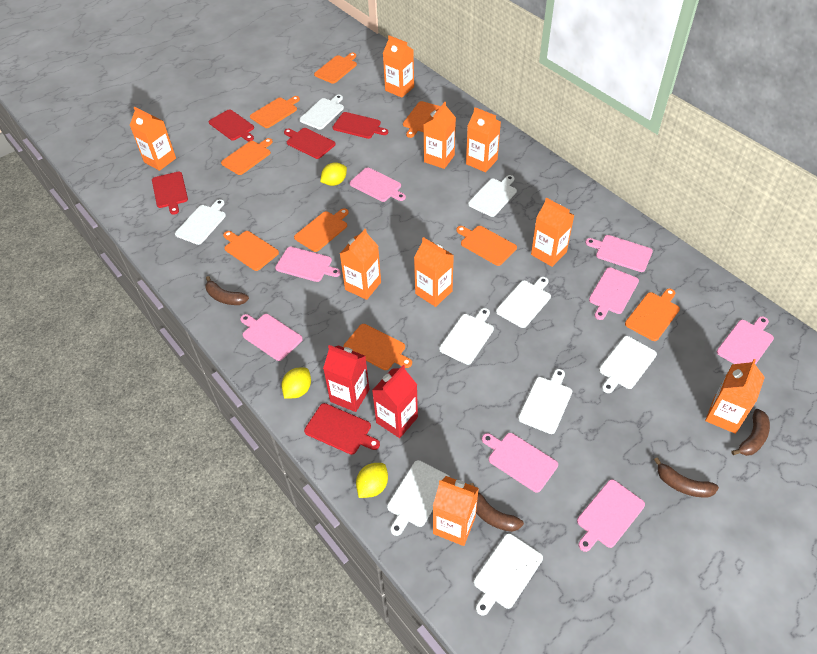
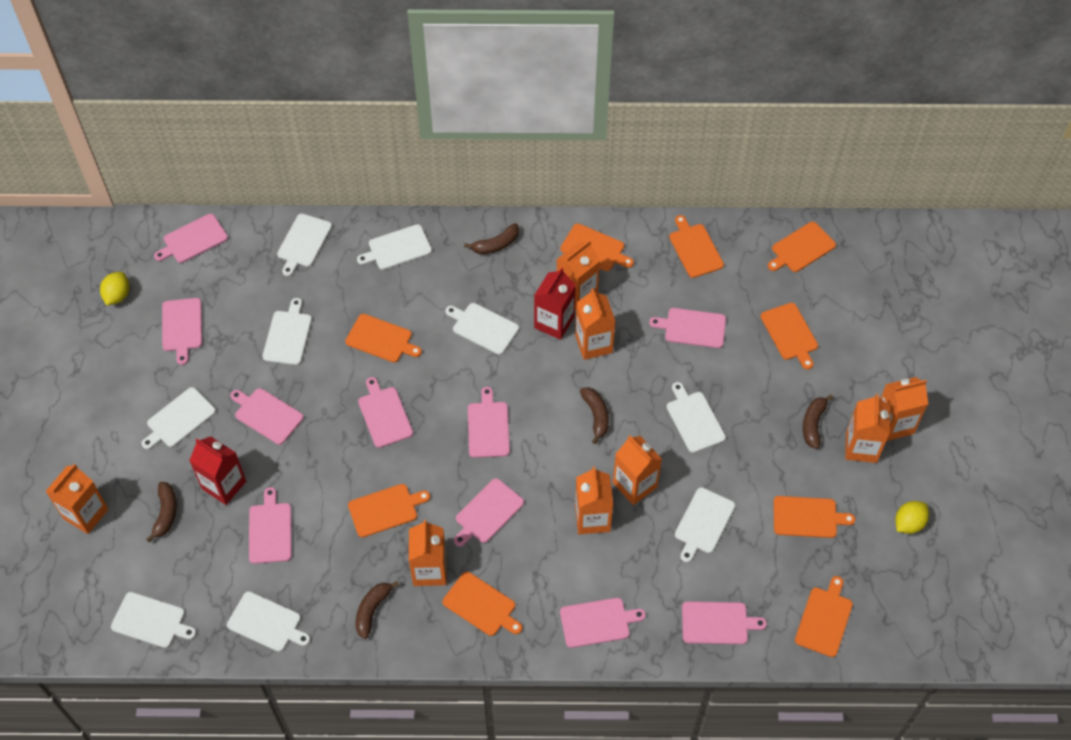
brown banana: [205,276,249,305] [469,483,524,532] [654,457,719,498] [732,409,770,456] = 4 -> [146,482,177,542] [356,581,399,639] [464,223,519,254] [580,387,609,444] [803,395,833,449] = 5
orange carton: [130,106,176,171] [340,229,381,300] [383,35,414,98] [414,237,454,307] [423,102,456,169] [433,476,479,546] [466,107,501,172] [531,198,574,267] [705,359,765,434] = 9 -> [45,464,109,534] [409,520,447,586] [557,240,600,310] [575,288,615,360] [575,466,613,534] [613,435,662,505] [845,394,890,463] [880,377,928,441] = 8
pink cutting board: [240,314,303,361] [275,247,341,282] [349,167,406,202] [482,433,558,493] [577,479,645,552] [585,235,653,272] [589,267,639,320] [717,316,774,365] = 8 -> [154,214,228,263] [162,298,202,365] [230,388,304,445] [249,487,292,564] [358,377,413,448] [454,478,524,547] [468,387,510,458] [560,598,646,648] [649,308,726,348] [682,601,767,644] = 10
red cutting board: [152,172,188,215] [209,109,254,141] [284,128,336,159] [304,403,380,455] [333,112,388,139] = 5 -> none = 0
yellow lemon: [281,367,311,399] [320,162,347,186] [356,463,388,498] = 3 -> [100,272,130,305] [895,501,929,534] = 2

